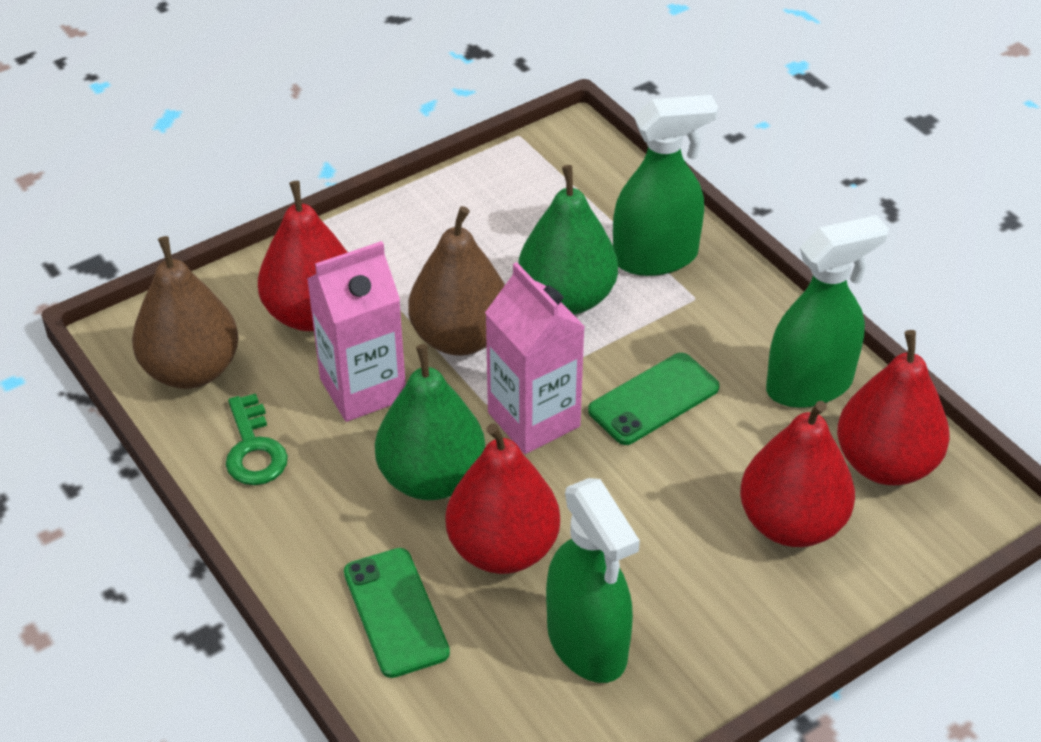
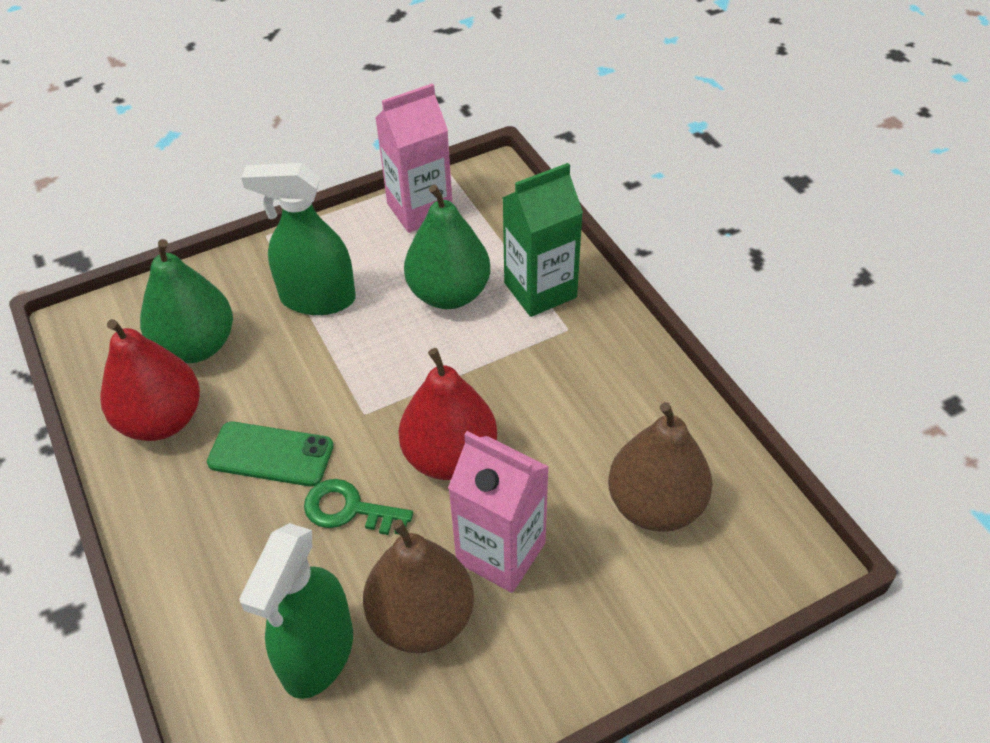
green carton: none = 0 -> [503,163,583,317] = 1
green phone: [344,548,450,678] [588,353,720,445] = 2 -> [207,421,334,487] = 1
green spray bottle: [546,478,640,683] [613,95,718,276] [766,215,889,408] = 3 -> [239,523,353,699] [241,163,356,315] = 2
red pear: [258,181,348,331] [446,423,560,574] [740,401,855,547] [837,330,949,485] = 4 -> [100,319,200,441] [398,348,497,480] = 2

